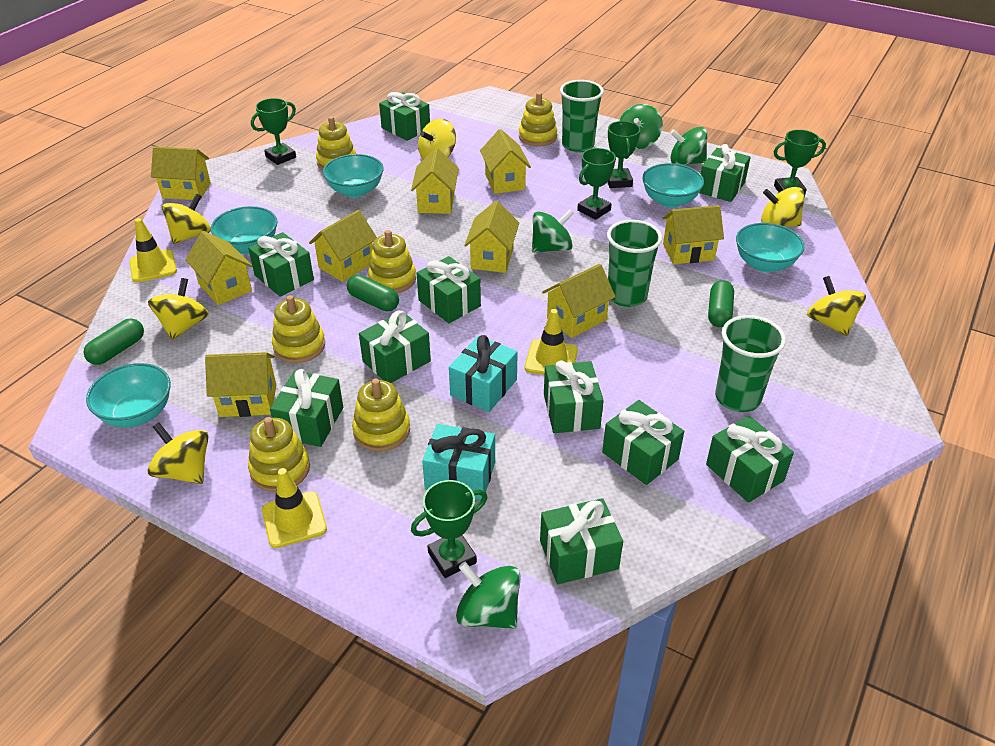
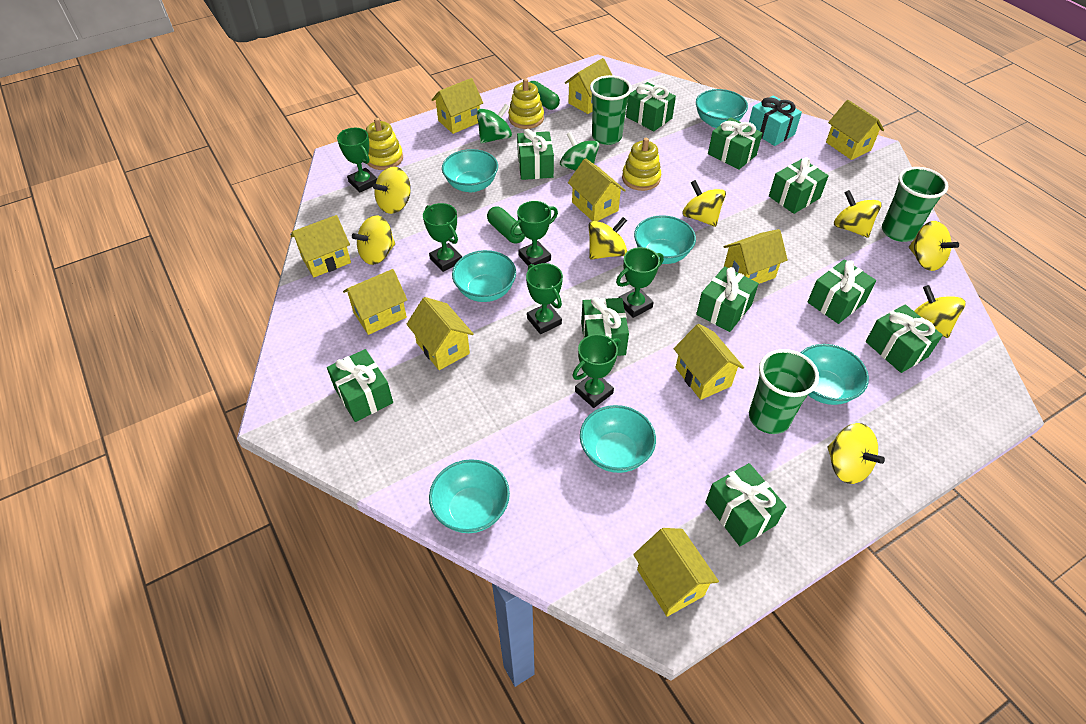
green capsule: [84,319,144,365] [347,275,399,311] [708,280,734,327] = 3 -> [487,206,525,244] [530,81,560,110] = 2
green spinning top: [456,562,521,629] [532,209,574,253] [619,104,663,149] [670,127,707,165] = 4 -> [477,103,512,143] [560,132,599,171] = 2
green trophy: [251,98,296,165] [411,480,487,578] [577,148,616,220] [607,121,640,188] [774,130,826,194] = 5 -> [337,128,377,193] [423,203,462,272] [510,201,558,265] [526,263,563,334] [572,334,621,408] [616,247,664,318] = 6
turquoise bowl: [86,363,171,427] [211,206,278,254] [323,154,384,198] [642,163,704,208] [736,223,805,272] = 5 -> [429,459,510,533] [442,149,498,192] [452,250,516,302] [580,405,656,473] [634,215,696,264] [696,89,748,128] [801,344,869,405] = 7
turquoise gift: [422,424,495,500] [449,335,518,412] = 2 -> [749,95,802,146] = 1
yellow house: [151,146,211,200] [185,231,253,305] [205,352,276,417] [309,210,377,282] [411,148,459,214] [464,201,519,273] [480,129,531,194] [542,264,615,338] [662,205,724,264] = 9 -> [291,215,351,278] [343,269,407,335] [406,297,474,370] [432,78,483,134] [565,58,613,114] [568,158,626,221] [633,528,719,617] [674,324,744,400] [723,229,788,284] [826,100,884,160] = 10
yellow spinning top: [147,422,209,484] [148,278,209,340] [162,193,211,244] [418,119,456,160] [761,187,805,227] [807,276,866,336] = 6 -> [352,215,395,265] [373,167,411,214] [589,217,627,260] [682,180,726,227] [827,423,885,484] [834,190,882,238] [909,221,959,271] [914,285,966,338] = 8
yellow stacking toy: [248,417,310,492] [272,295,325,363] [316,116,356,170] [352,379,410,451] [368,230,416,293] [519,92,557,146] = 6 -> [366,118,403,170] [508,78,544,129] [622,138,661,191] = 3
yellow traffic cone: [129,218,177,282] [262,468,327,548] [525,309,578,375] = 3 -> none = 0

